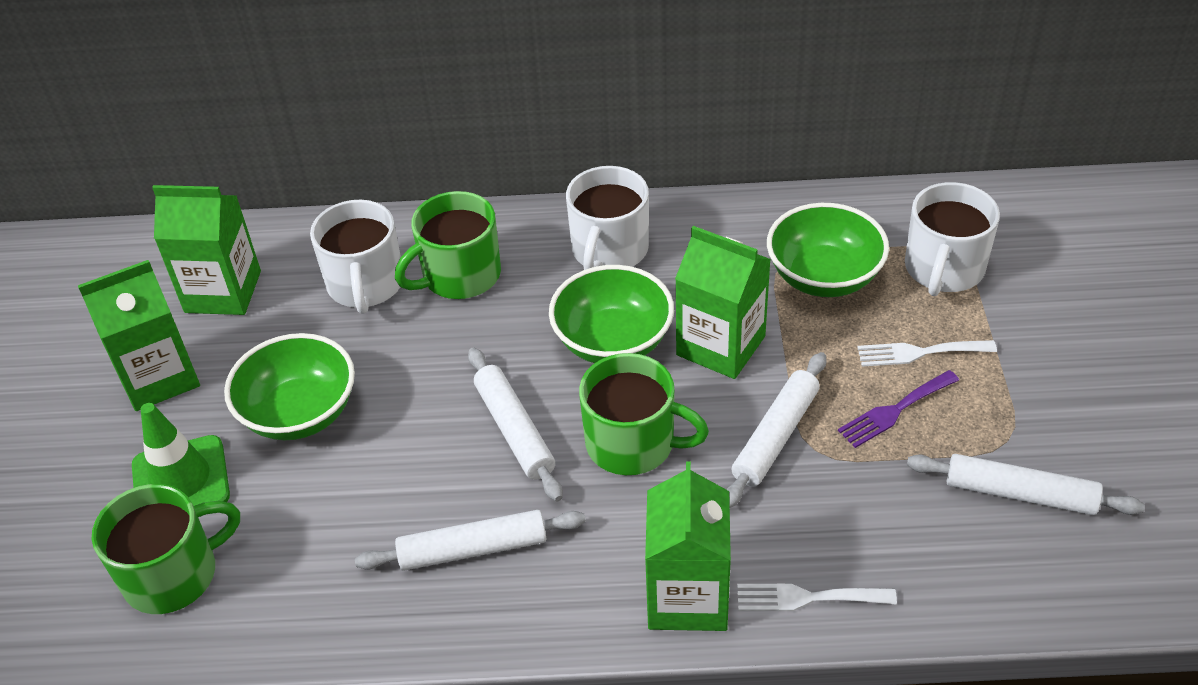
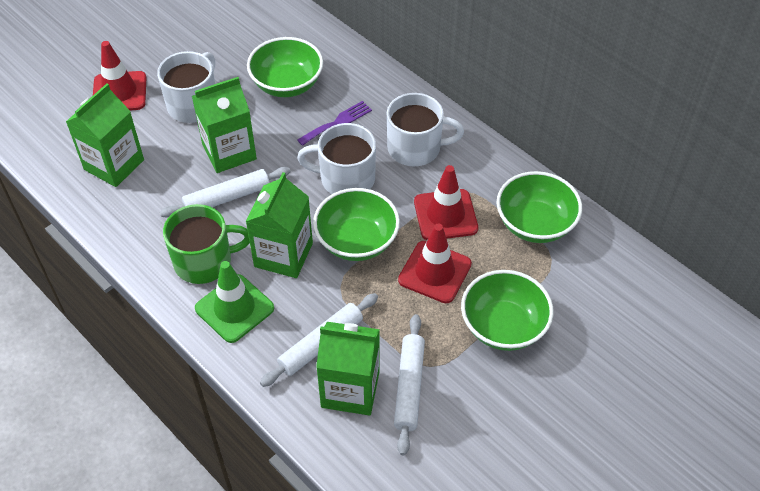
green bowl: [224,333,355,440] [549,265,674,363] [767,203,889,297] = 3 -> [247,37,323,97] [313,188,400,261] [461,270,554,351] [497,171,582,243] = 4
green mug: [92,484,240,614] [395,191,501,299] [579,353,709,475] = 3 -> [163,204,250,284] = 1
red traffic cone: none = 0 -> [93,41,146,111] [398,224,472,303] [414,165,478,240] = 3
white fork: [737,584,897,611] [857,340,997,367] = 2 -> none = 0
white rolling pin: [355,510,586,571] [468,347,563,502] [726,352,826,508] [907,454,1145,515] = 4 -> [160,167,291,218] [260,293,378,387] [394,314,425,455] = 3

